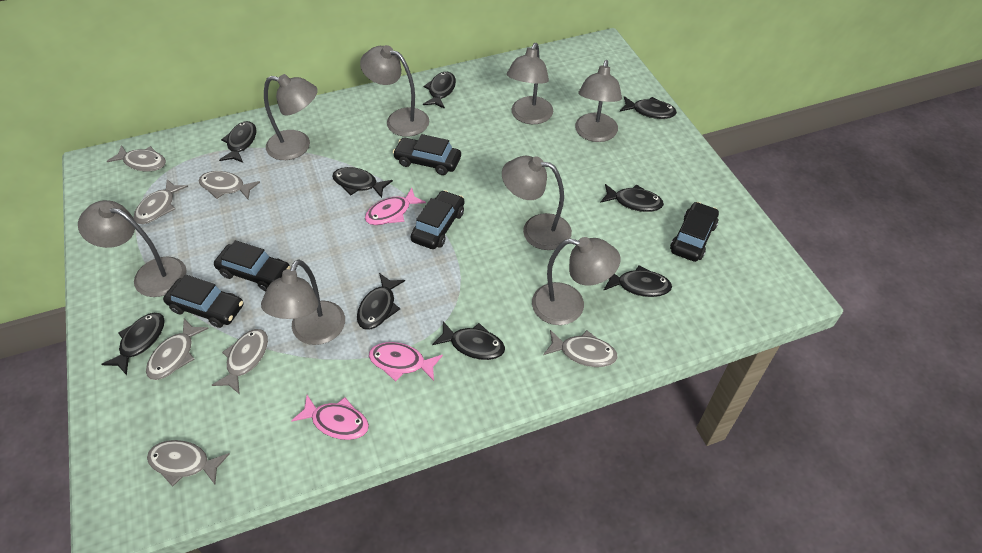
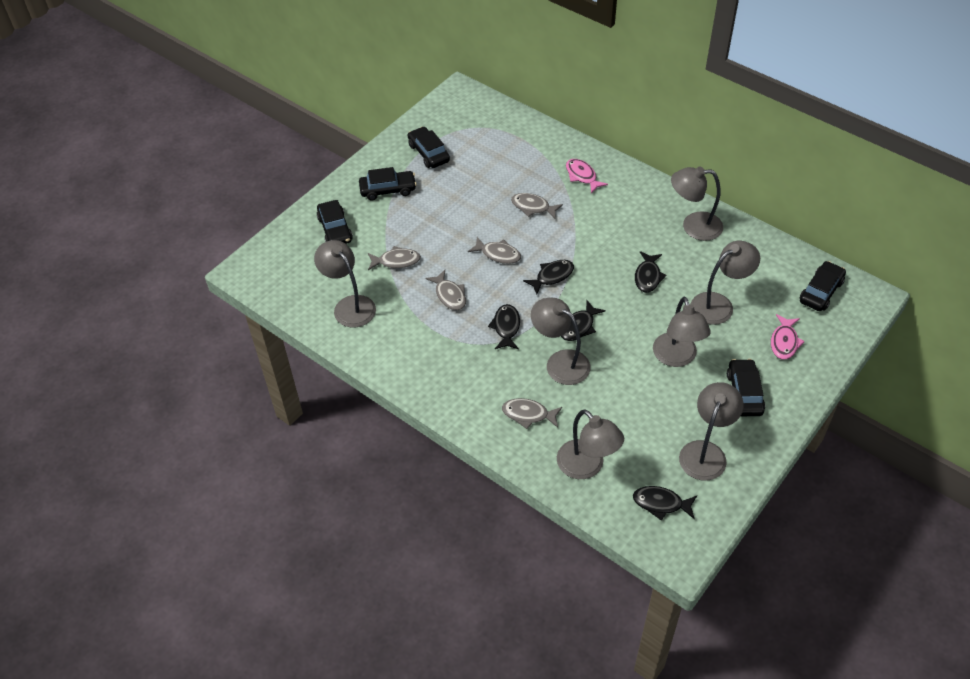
black fish: [101,313,165,375] [219,121,256,163] [332,167,393,198] [357,273,405,330] [423,72,456,109] [432,321,505,360] [600,184,664,212] [603,265,672,297] [620,96,677,119] = 9 -> [488,304,520,349] [523,260,574,295] [561,301,606,341] [633,486,697,520] [635,251,667,293] = 5
grey fish: [107,145,166,171] [134,179,188,224] [146,319,209,380] [147,440,229,487] [199,171,260,199] [212,329,268,394] [543,330,618,367] = 7 -> [368,246,421,270] [425,270,466,310] [468,237,521,264] [502,398,562,429] [511,193,563,219] = 5
grey lamp: [78,200,187,297] [261,260,345,345] [264,74,318,160] [360,45,429,137] [502,156,572,250] [507,43,553,124] [532,237,620,325] [575,60,622,142] = 8 -> [314,240,376,328] [531,298,591,385] [557,409,624,479] [653,297,711,367] [671,167,723,241] [679,382,743,481] [691,241,760,325] = 7
pink fish: [291,395,369,440] [365,188,426,225] [369,342,443,381] = 3 -> [566,159,608,194] [771,314,805,359] = 2

